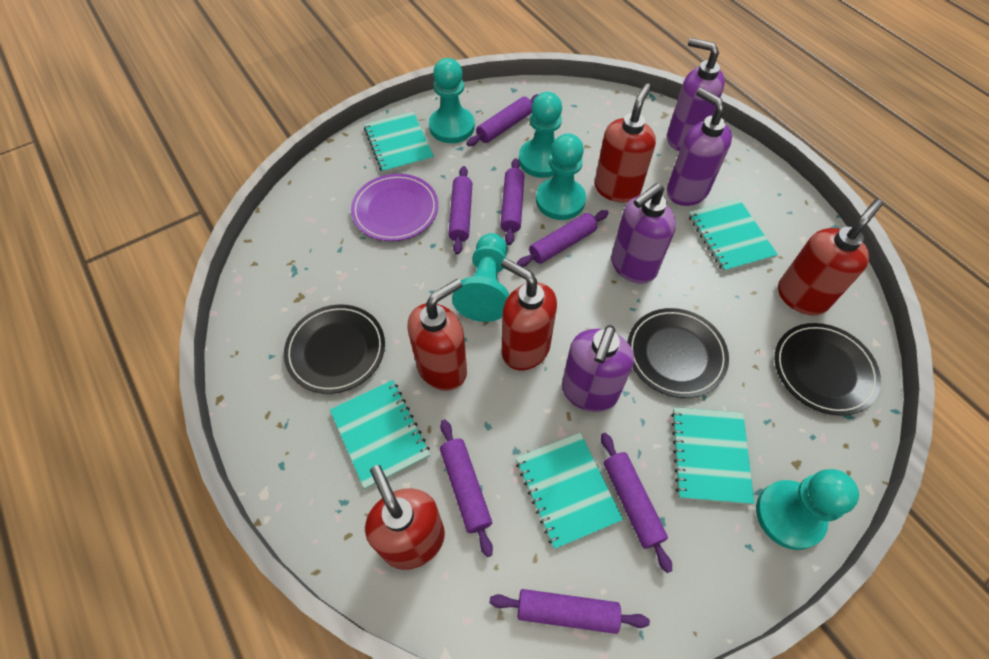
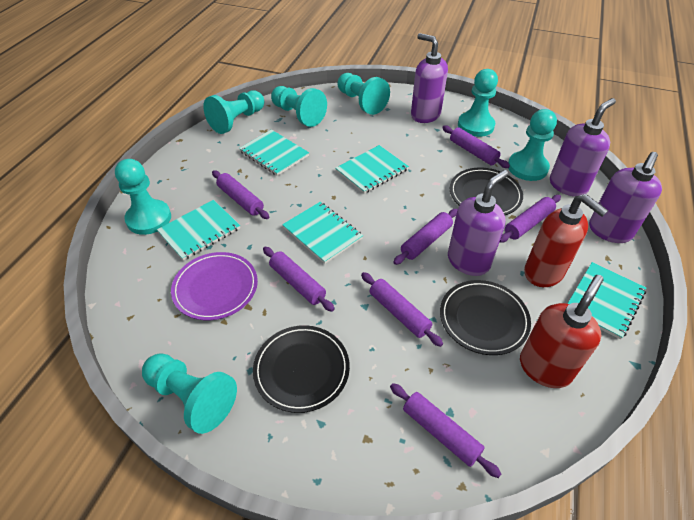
red soap dispenser: [365,465,445,570] [408,279,467,391] [501,258,557,370] [595,83,656,203] [778,199,883,316] = 5 -> [520,275,604,388] [524,194,608,287] = 2
turquoise pawn: [429,58,475,143] [452,233,509,322] [519,92,562,178] [536,133,586,220] [756,469,859,550] = 5 -> [115,159,171,235] [142,353,237,434] [203,90,264,134] [271,86,327,127] [338,73,390,115] [458,69,498,137] [508,109,557,181] = 7

